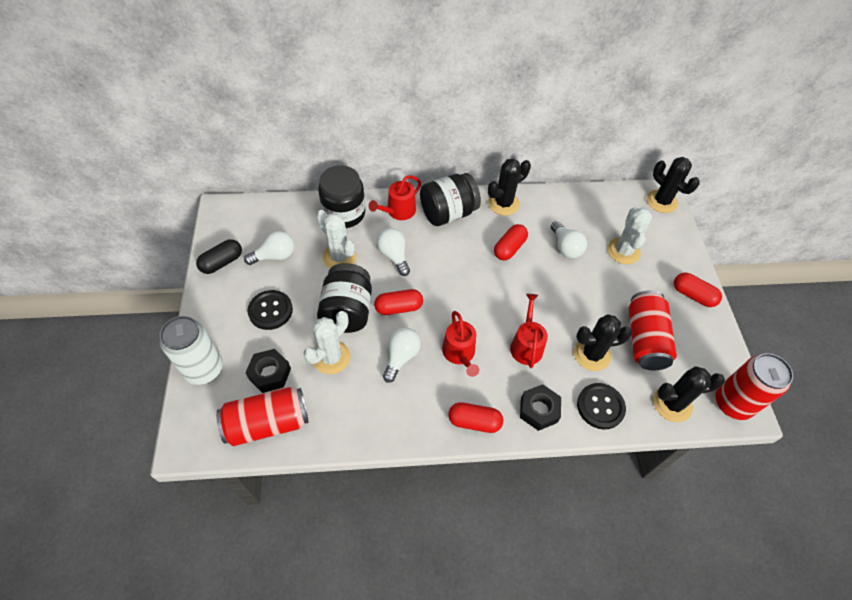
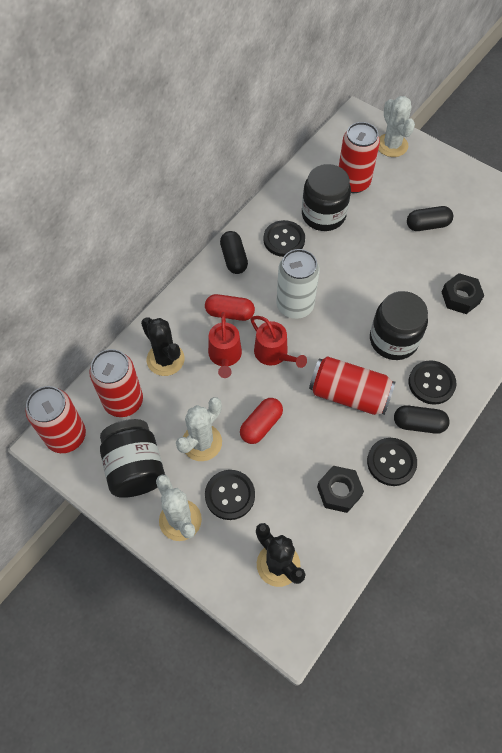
black button: [247,290,293,330] [577,383,626,430] = 2 -> [205,470,255,520] [264,220,305,257] [367,438,417,486] [409,360,456,405] = 4
black cactus: [488,159,531,216] [574,314,632,371] [647,157,700,213] [653,366,725,422] = 4 -> [141,317,185,376] [256,523,306,587] = 2
black capsule: [196,239,242,274] = 1 -> [220,231,248,274] [394,405,450,434] [407,206,453,231] = 3
red can: [216,387,308,446] [629,290,677,370] [715,353,793,420] = 3 -> [26,386,86,453] [89,349,143,417] [309,356,395,415] [339,122,380,193] = 4
red capsule: [374,289,423,315] [448,402,503,433] [494,224,528,260] [674,273,722,307] = 4 -> [205,294,255,321] [240,398,283,444] = 2
red watering can: [369,175,421,220] [442,311,479,377] [510,294,548,368] = 3 -> [208,312,242,378] [251,316,307,368] = 2
white light bulb: [244,231,294,265] [377,228,410,276] [383,327,421,383] [550,221,587,258] = 4 -> none = 0

